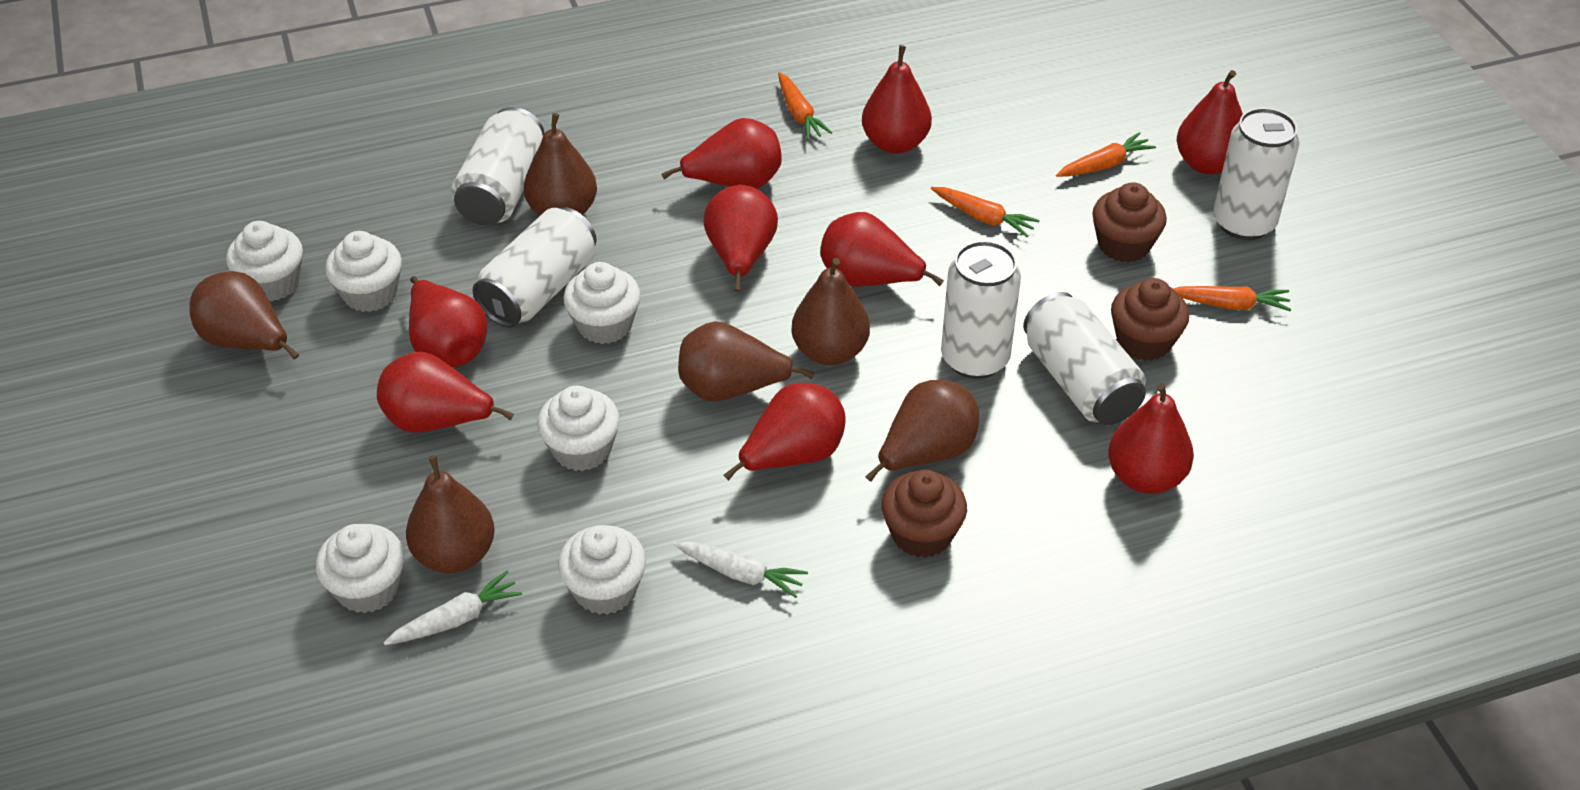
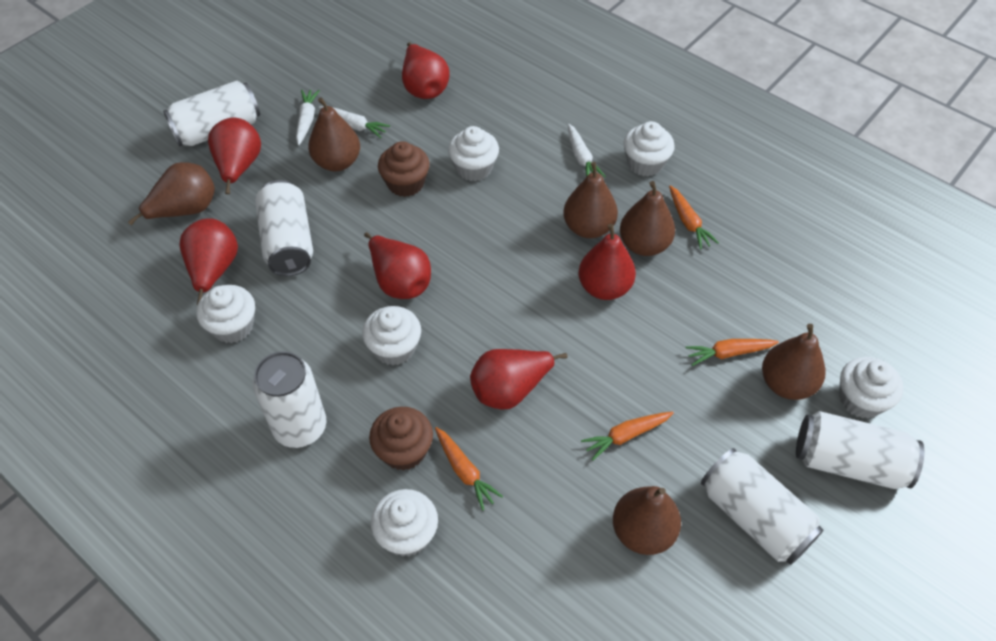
brown cupcake: [882,470,967,558] [1092,182,1167,262] [1111,278,1189,361] = 3 -> [369,407,433,471] [378,141,430,197] = 2
red pear: [377,351,514,433] [409,276,488,367] [661,118,782,189] [704,185,778,292] [723,383,846,481] [820,212,944,287] [862,45,932,154] [1108,383,1194,494] [1177,70,1243,175] = 9 -> [180,218,238,305] [208,118,261,194] [364,232,431,299] [402,42,449,99] [470,349,568,410] [579,224,636,300] = 6
white carrot: [383,571,522,645] [673,541,808,598] = 2 -> [296,90,320,145] [319,106,390,138] [567,123,606,177] = 3

